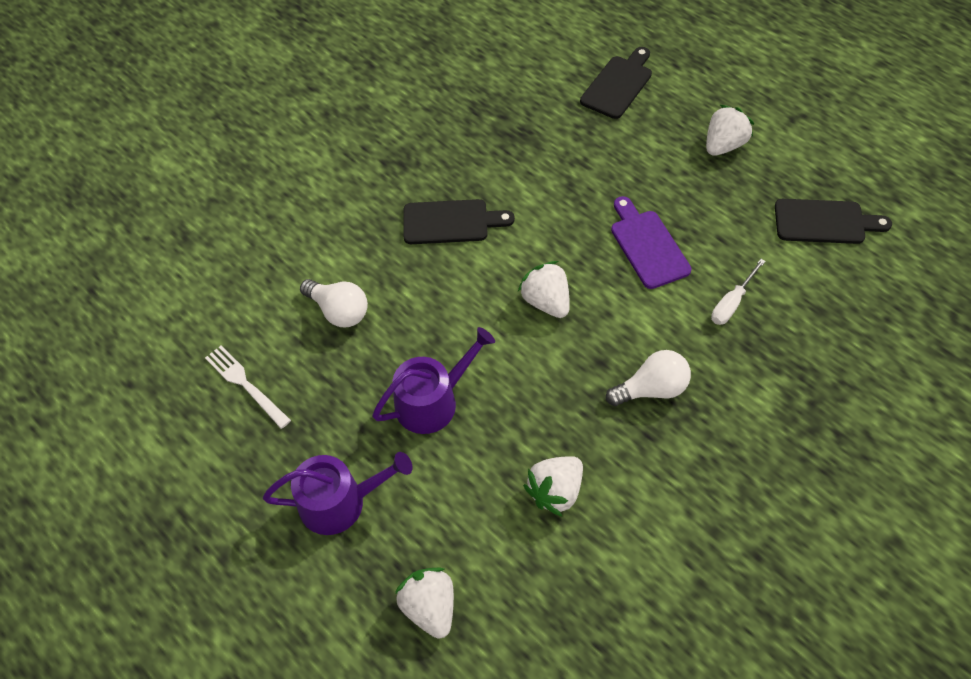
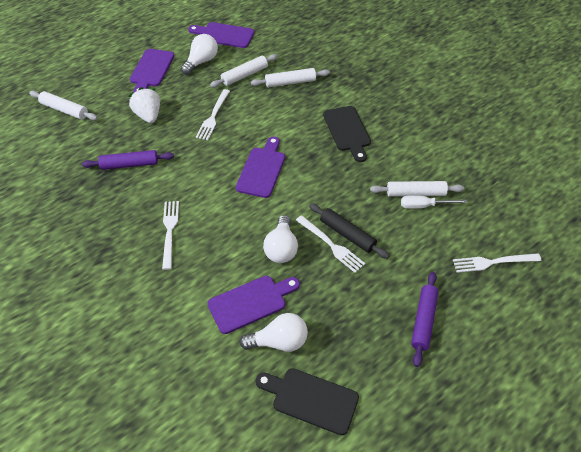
black cutting board: [403,199,515,244] [580,47,652,119] [775,199,892,244] = 3 -> [255,368,359,435] [323,106,371,162] = 2
black rolling pin: none = 0 -> [309,203,389,259] = 1
purple cutting board: [611,196,692,289] = 1 -> [130,49,174,93] [188,22,254,48] [207,276,300,334] [236,137,285,198] = 4
purple rolling pin: none = 0 -> [82,150,174,170] [411,272,439,367] = 2
purple watering can: [263,452,413,535] [372,327,495,434] = 2 -> none = 0
white fork: [205,346,291,429] = 1 -> [162,201,179,270] [196,89,230,140] [296,215,365,273] [453,253,541,273] = 4
white light bulb: [300,279,368,327] [606,350,691,406] = 2 -> [181,34,218,75] [239,313,308,352] [263,215,298,263] = 3
white rolling pin: none = 0 -> [29,91,98,120] [210,54,278,88] [251,68,330,87] [370,181,464,197] = 4
white strawberry: [396,567,454,639] [518,261,570,318] [523,456,583,517] [706,105,754,156] = 4 -> [128,87,160,123] = 1

